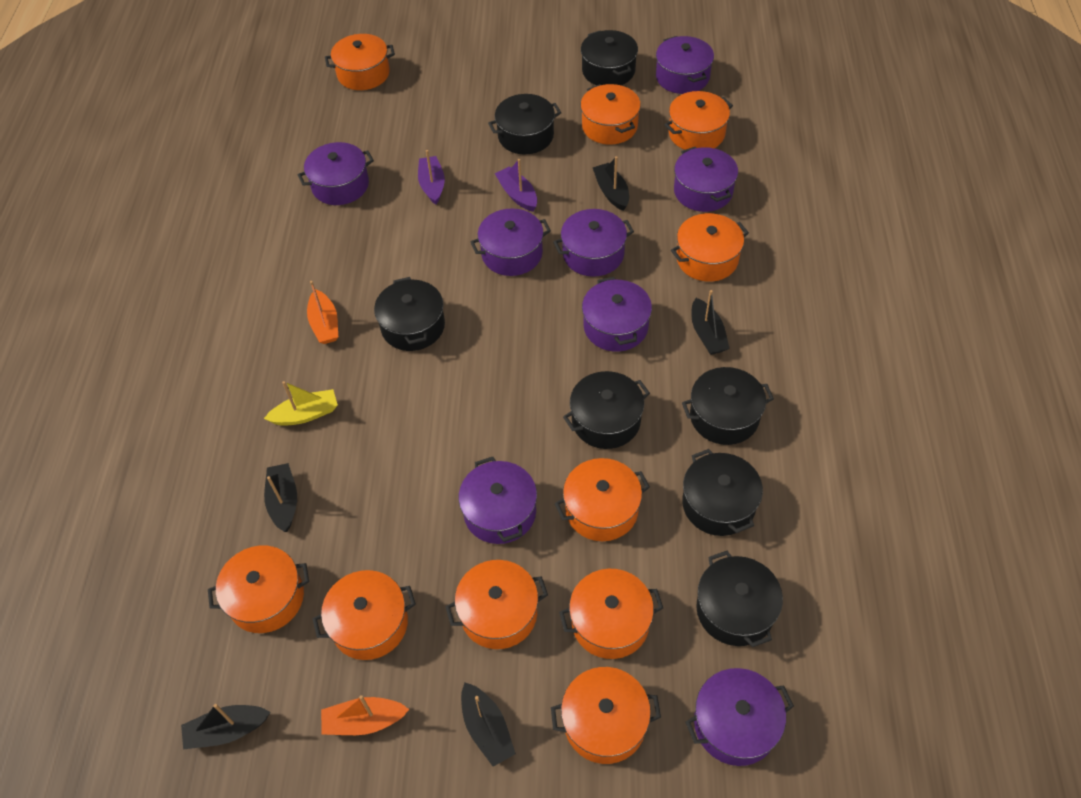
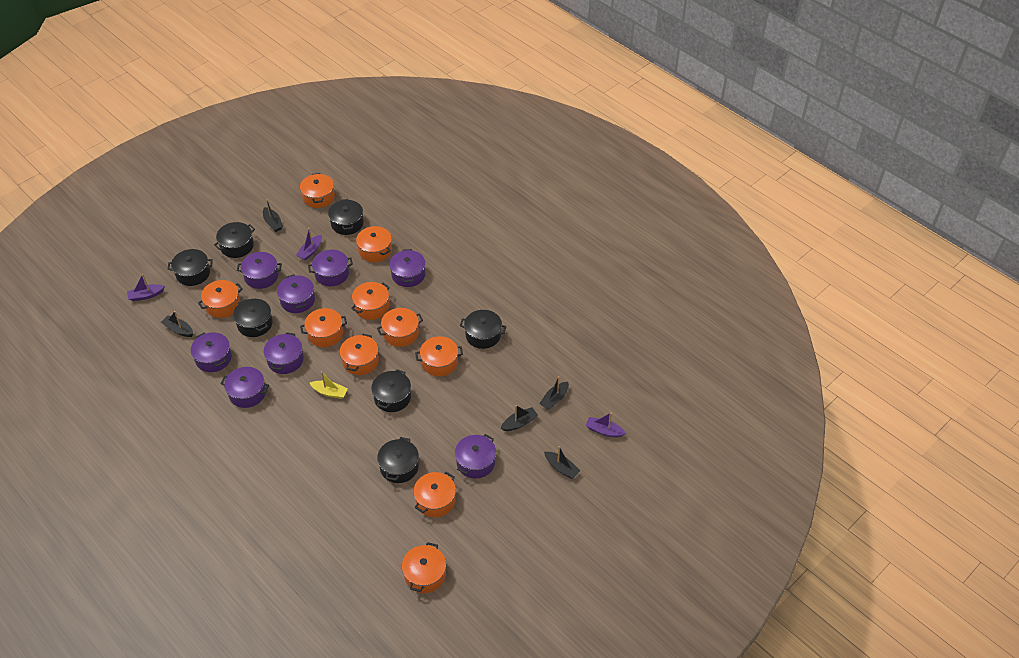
orange boat: [307,281,338,344] [321,695,410,735] = 2 -> none = 0
purple boat: [418,150,445,205] [495,159,537,212] = 2 -> [127,274,165,301] [296,228,322,261] [586,413,626,437] = 3

